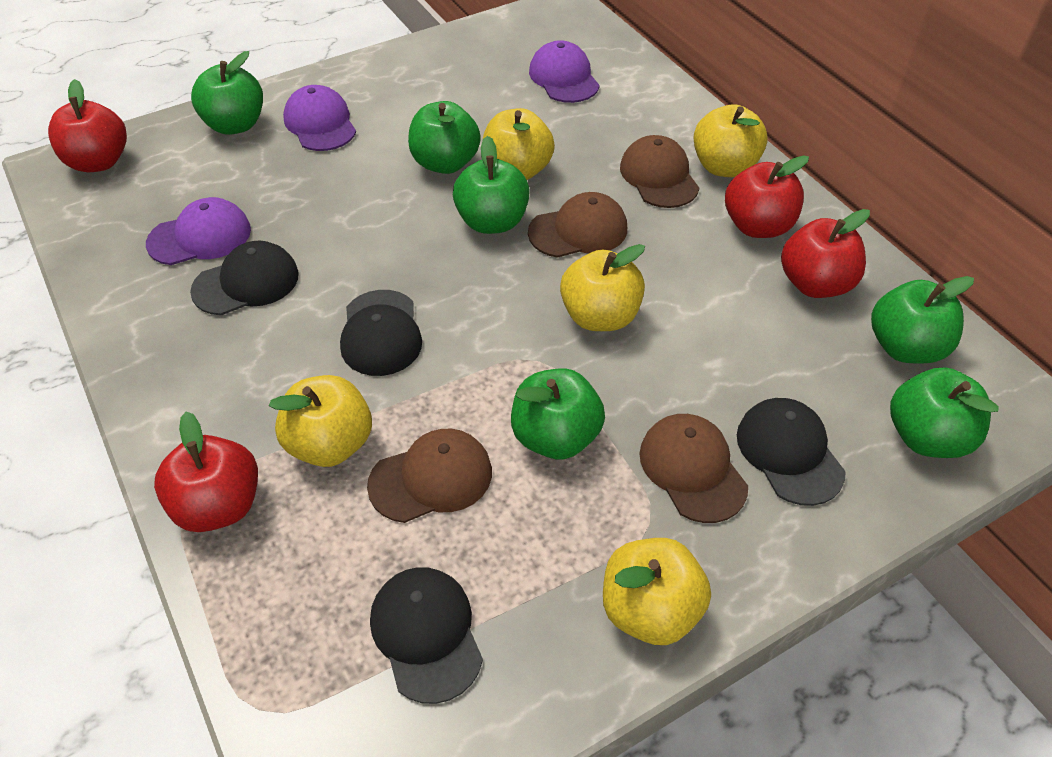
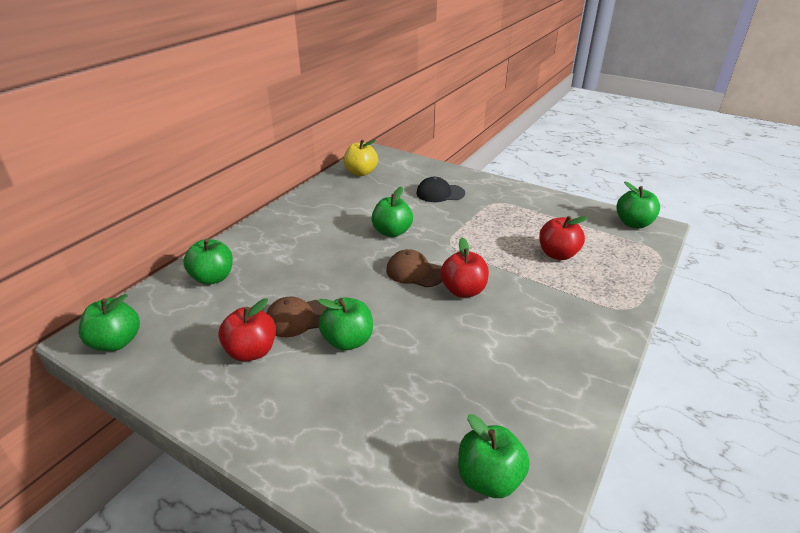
black cap: [190,241,299,315] [340,290,422,376] [370,567,483,704] [737,398,846,506] = 4 -> [416,177,465,202] = 1
brown cap: [367,429,492,523] [528,192,627,258] [620,135,699,208] [639,414,748,523] = 4 -> [266,296,327,337] [386,249,442,287] = 2
purple cap: [146,197,251,265] [283,85,356,151] [529,40,600,103] = 3 -> none = 0
red apple: [48,79,127,172] [154,411,258,532] [725,155,809,238] [781,209,870,298] = 4 -> [218,298,276,362] [440,237,489,298] [539,216,588,260] = 3
yellow apple: [269,375,372,467] [483,108,555,180] [560,244,645,331] [603,538,711,645] [693,104,768,177] = 5 -> [344,140,378,176] = 1

